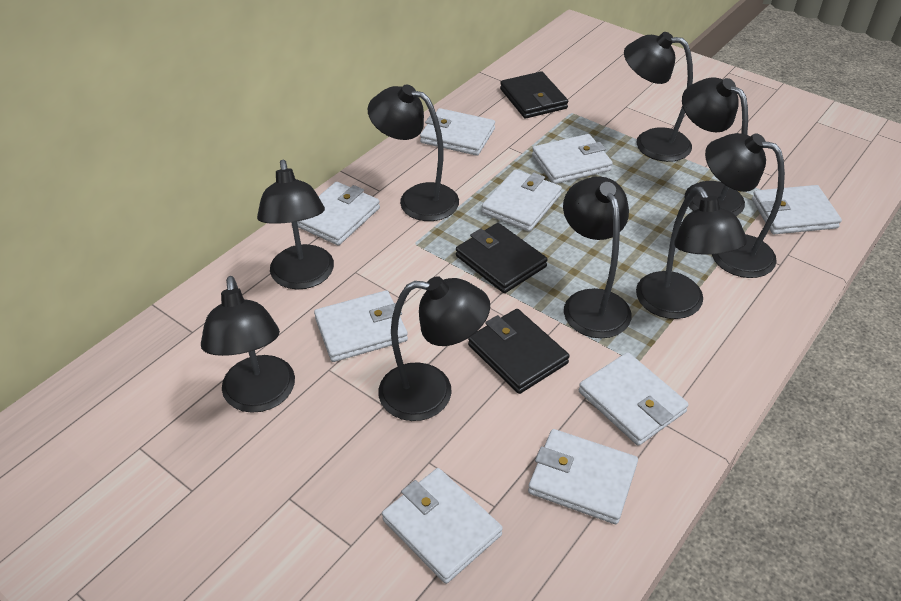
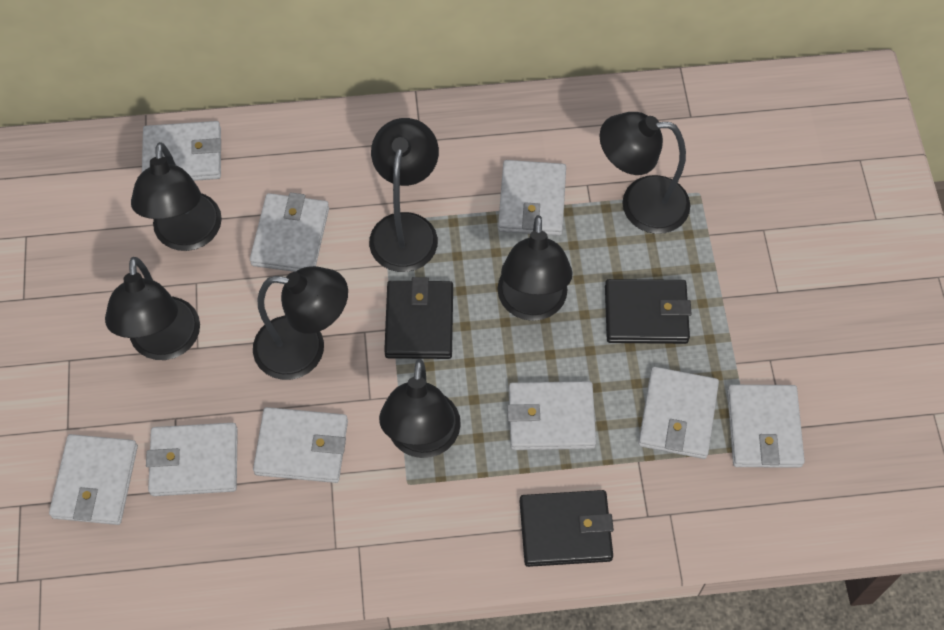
black lamp: [201,276,295,413] [257,160,334,289] [368,84,459,221] [378,276,490,421] [563,176,631,338] [624,32,693,162] [636,187,747,319] [682,77,748,216] [705,133,785,278] = 9 -> [105,257,200,360] [131,142,222,251] [253,266,348,380] [369,118,439,272] [379,359,461,458] [497,215,573,321] [599,112,690,234] = 7

